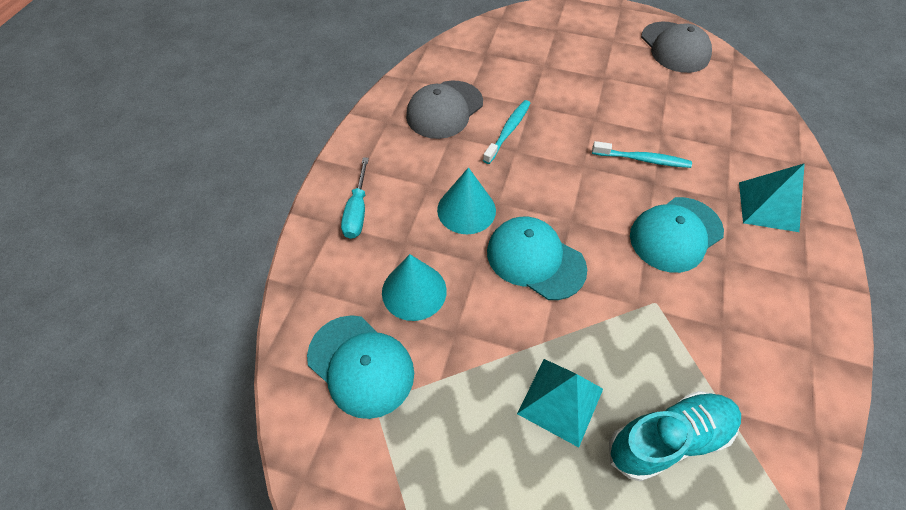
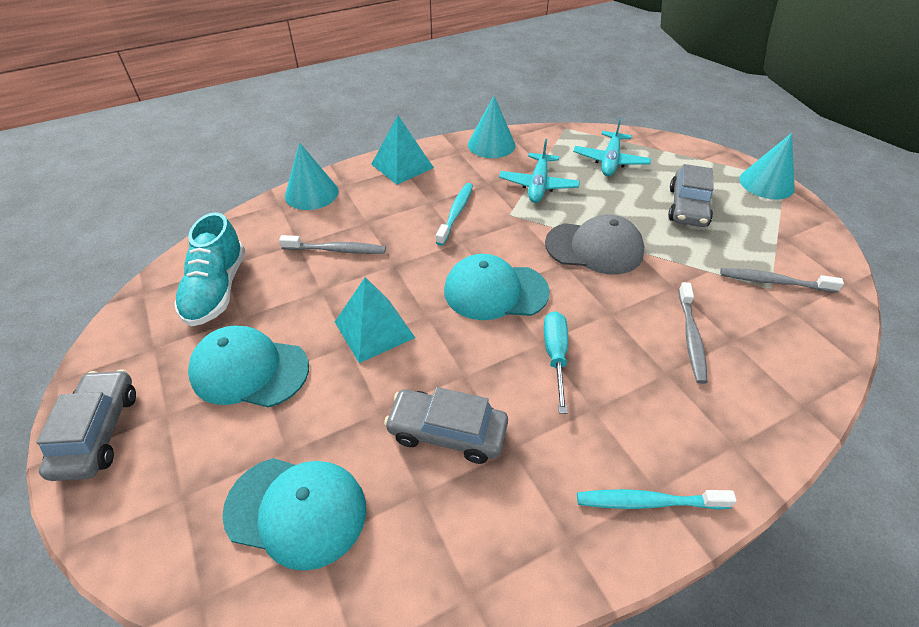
grey cap: [406,81,483,139] [641,22,712,73] = 2 -> [545,215,645,275] = 1
grey car: none = 0 -> [36,369,136,481] [384,387,508,464] [668,164,714,227] = 3
grey toothbrush: none = 0 -> [279,235,386,254] [678,282,708,384] [720,268,844,293] = 3
turquoise cone: [382,254,447,321] [437,167,496,234] = 2 -> [285,143,339,210] [468,96,515,158] [739,133,795,199] = 3
turquoise plane: none = 0 -> [499,139,580,203] [573,118,651,176] = 2

